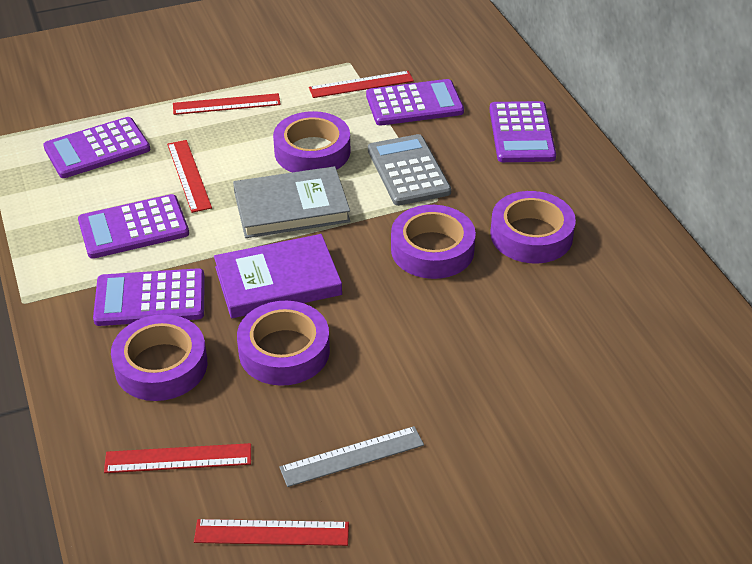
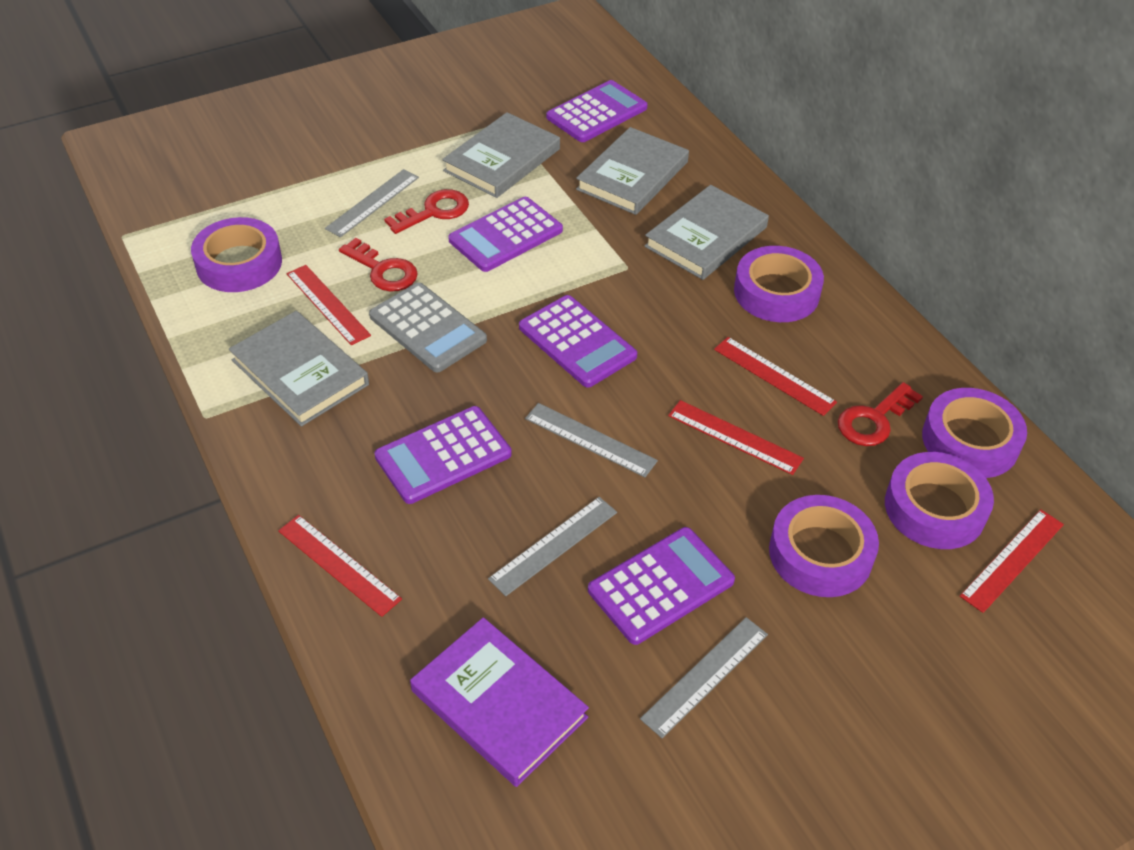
grey book: [233,166,351,238] = 1 -> [229,311,369,427] [442,112,560,198] [576,127,689,215] [644,185,769,280] = 4
grey ruler: [279,426,424,487] = 1 -> [325,169,419,237] [488,497,617,596] [525,403,658,477] [640,617,768,738] = 4
red key: none = 0 -> [339,238,418,291] [384,189,469,234] [838,382,923,446] = 3

